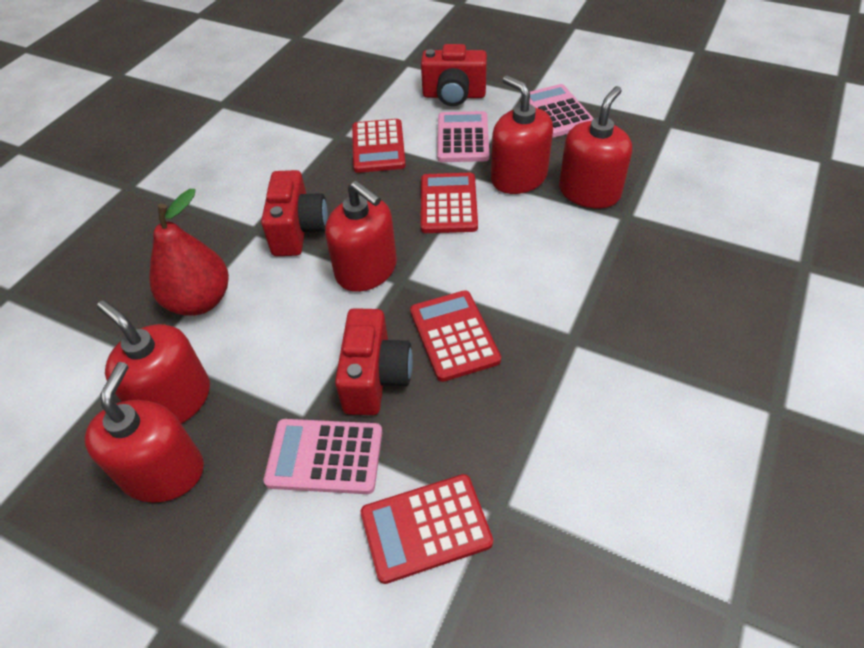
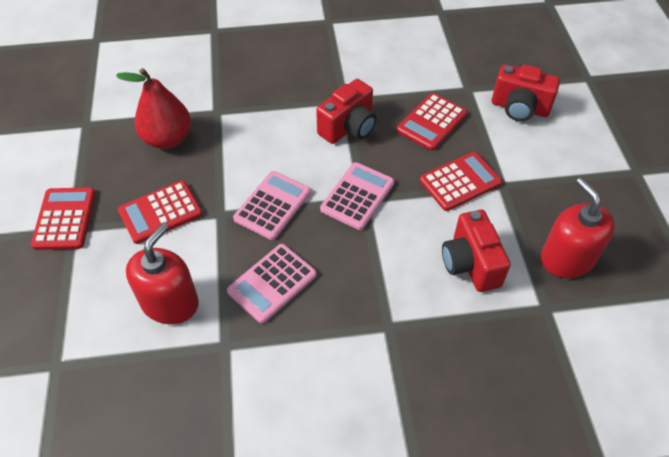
red soap dispenser: [84,362,204,502] [97,300,210,424] [325,181,397,292] [491,75,553,194] [559,86,632,209] = 5 -> [126,223,199,324] [541,178,615,278] = 2

